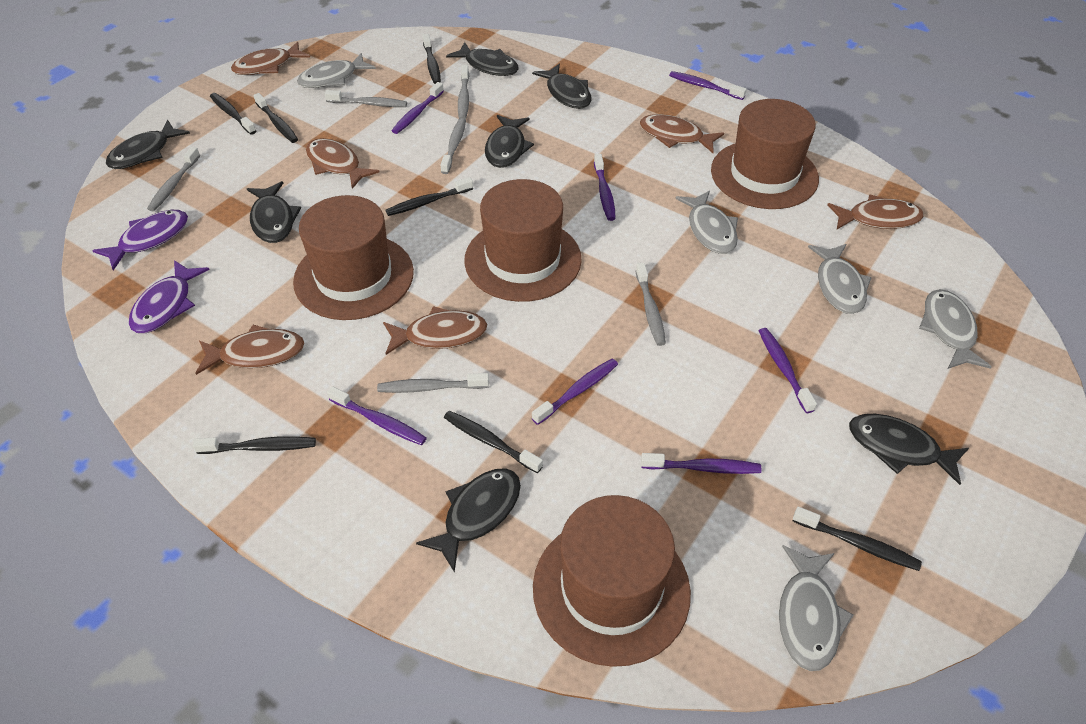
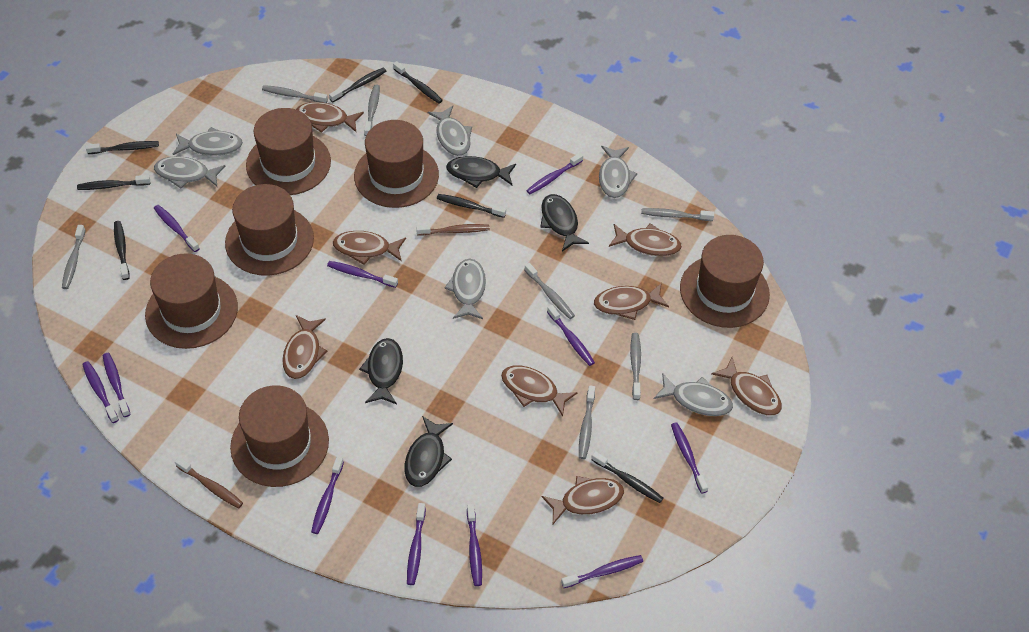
black fish: [106,119,190,169] [247,181,301,243] [416,468,521,573] [446,42,519,76] [485,115,534,168] [532,64,591,109] [849,414,969,485] = 7 -> [359,338,403,404] [405,416,453,487] [446,156,516,188] [540,194,589,251] = 4
brown fish: [196,325,304,375] [231,42,310,75] [306,138,380,189] [383,306,487,355] [640,114,724,153] [828,195,924,229] = 6 -> [282,315,327,379] [296,102,364,133] [333,231,406,265] [501,365,578,416] [542,476,624,524] [594,283,669,320] [609,223,682,256] [711,357,782,415] = 8
brown hat: [293,195,414,320] [464,179,582,302] [533,495,691,667] [711,99,819,209] = 4 -> [145,253,238,349] [225,184,314,276] [230,386,329,487] [246,108,331,195] [354,120,439,208] [680,235,770,328] = 6
brown toothbrush: none = 0 -> [175,457,243,508] [416,224,490,235] = 2
grey fish: [297,53,376,88] [675,191,738,254] [779,545,854,671] [808,244,872,314] [919,289,992,369] = 5 -> [154,156,225,189] [173,127,243,156] [428,105,472,156] [445,259,486,319] [599,146,637,198] [654,373,733,416] = 6
grey toothbrush: [147,147,200,211] [324,90,407,107] [377,373,489,393] [441,118,466,174] [458,65,469,119] [636,263,666,346] = 6 -> [62,225,86,289] [262,85,328,103] [364,85,380,136] [525,263,575,319] [579,385,595,459] [630,333,641,400] [641,208,714,221] = 7
purple fish: [92,210,188,270] [129,260,210,333] = 2 -> none = 0
purple toothbrush: [327,386,427,445] [392,82,444,134] [532,358,618,425] [594,154,616,221] [641,453,761,474] [669,71,747,100] [759,328,817,413] = 7 -> [82,361,119,423] [103,353,130,417] [154,205,200,252] [311,456,344,534] [327,261,398,288] [407,503,426,585] [467,504,482,586] [526,153,583,194] [547,305,595,366] [561,555,643,588] [671,422,708,493] = 11

